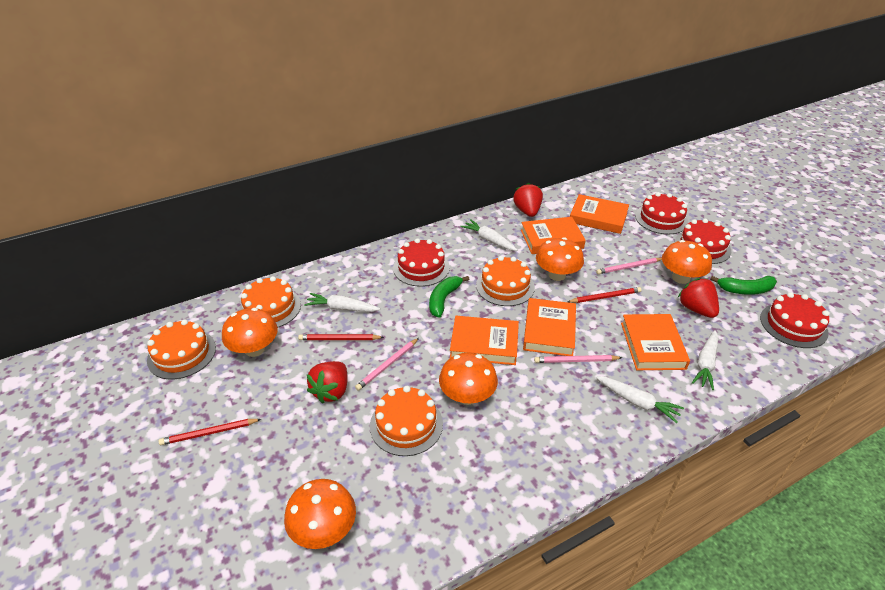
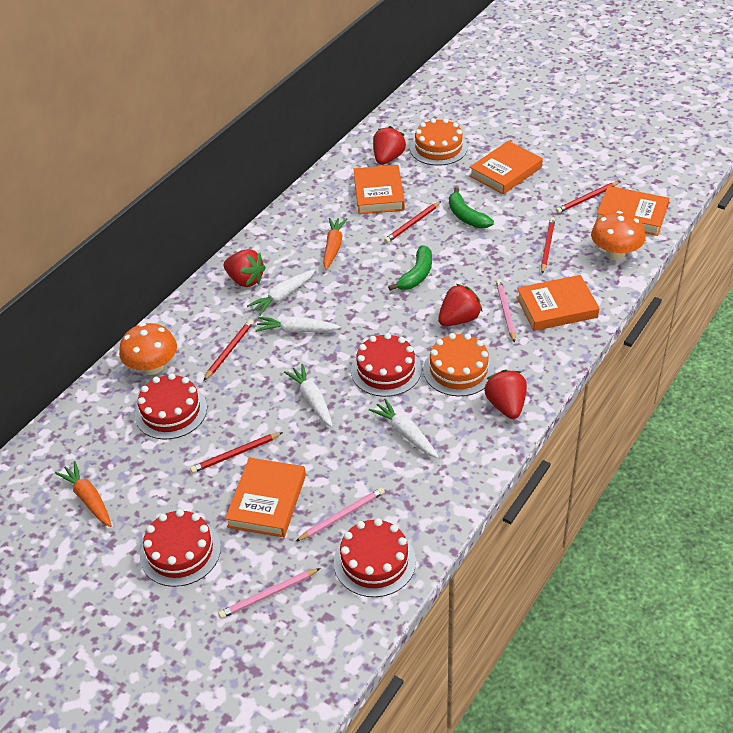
orange cake: [147,319,216,379] [239,276,301,327] [370,386,443,456] [476,256,535,306] = 4 -> [410,118,468,166] [423,333,495,396] = 2
orange carrot: none = 0 -> [55,461,112,527] [323,218,347,270] = 2
orange mushroom: [222,308,278,357] [284,479,356,549] [439,353,498,405] [536,237,584,281] [662,240,712,284] = 5 -> [119,323,177,375] [591,211,645,260] = 2
red pencil: [159,419,261,445] [298,334,384,340] [568,287,642,303] = 3 -> [190,432,283,473] [203,319,254,381] [384,201,441,243] [541,217,555,274] [556,181,620,213] = 5
red strawberry: [307,361,348,404] [513,183,543,217] [678,278,719,318] = 3 -> [224,249,266,287] [373,126,406,165] [438,284,482,326] [485,370,527,419] = 4

